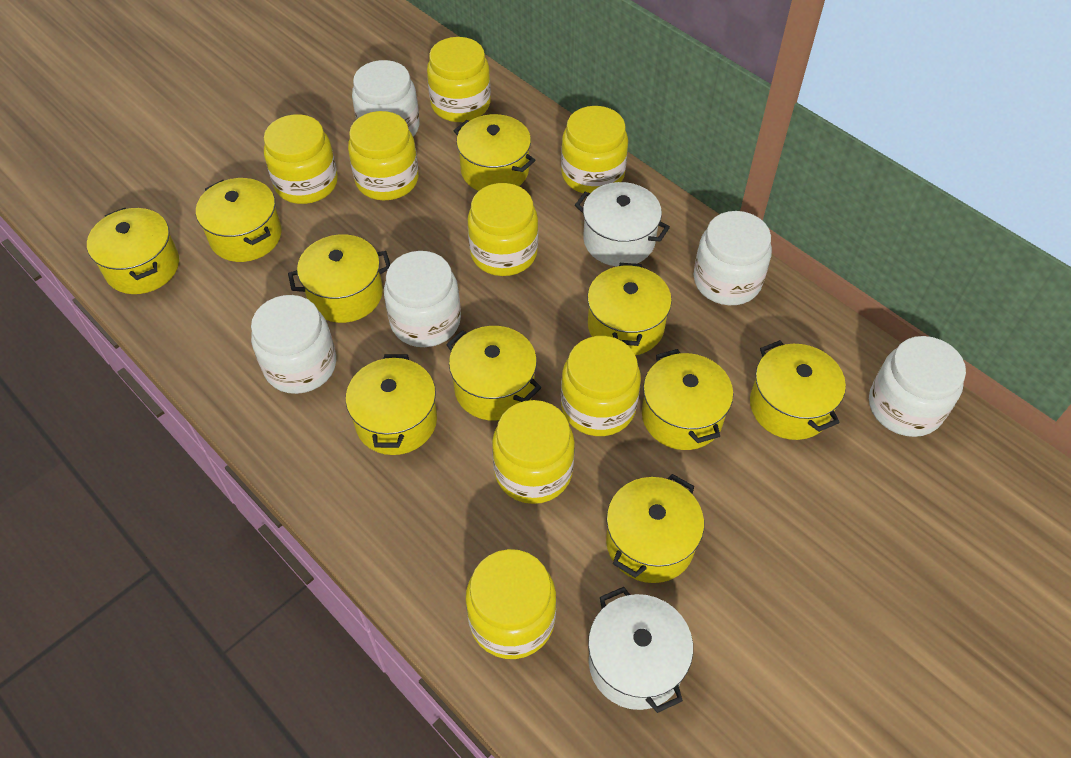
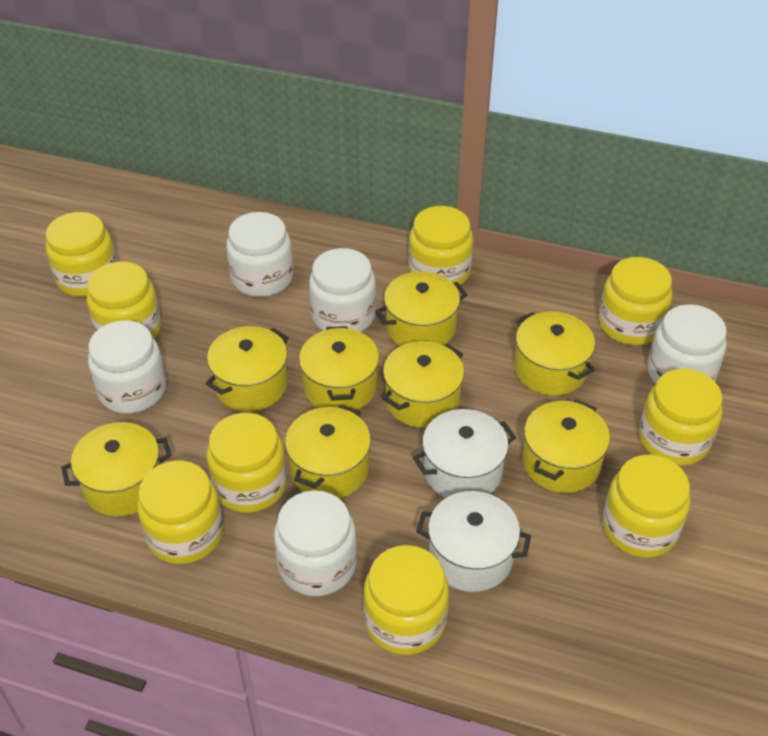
yellow jar: [264,114,338,204] [348,111,419,200] [427,37,491,122] [466,549,556,659] [467,183,538,276] [492,400,575,504] [561,106,628,193] [561,336,641,436] = 8 -> [46,212,117,297] [87,262,161,338] [137,461,223,564] [207,413,287,513] [363,545,449,655] [408,206,473,285] [598,257,672,345] [602,455,690,558] [639,369,722,466] = 9
yellow pot: [87,208,179,294] [196,178,282,262] [288,234,390,323] [346,354,437,455] [446,326,541,421] [454,114,535,191] [587,263,672,355] [606,474,704,583] [642,349,733,450] [750,340,846,440] = 10 -> [61,422,171,516] [205,326,289,411] [285,405,371,498] [299,326,379,410] [376,271,467,346] [382,341,464,428] [514,312,595,396] [522,400,610,493] = 8

